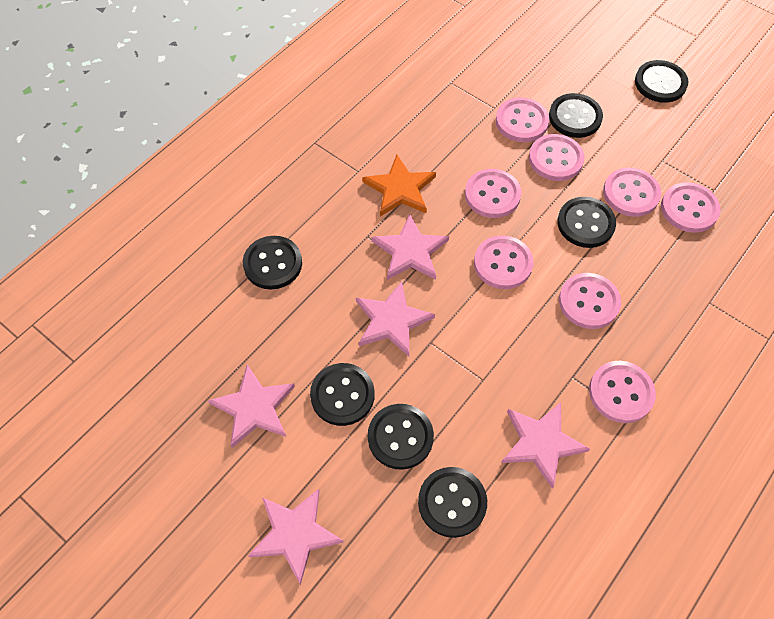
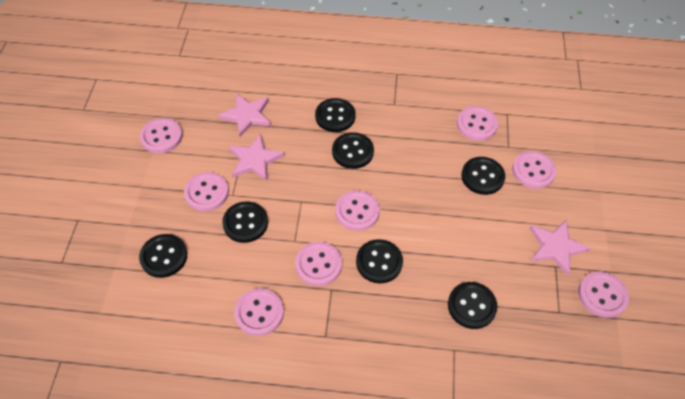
orange star: [362,155,436,216] = 1 -> none = 0
pink star: [208,364,295,448] [248,489,344,585] [356,281,435,356] [372,214,449,280] [501,402,590,489] = 5 -> [218,93,271,137] [229,134,285,181] [529,220,591,275] = 3

